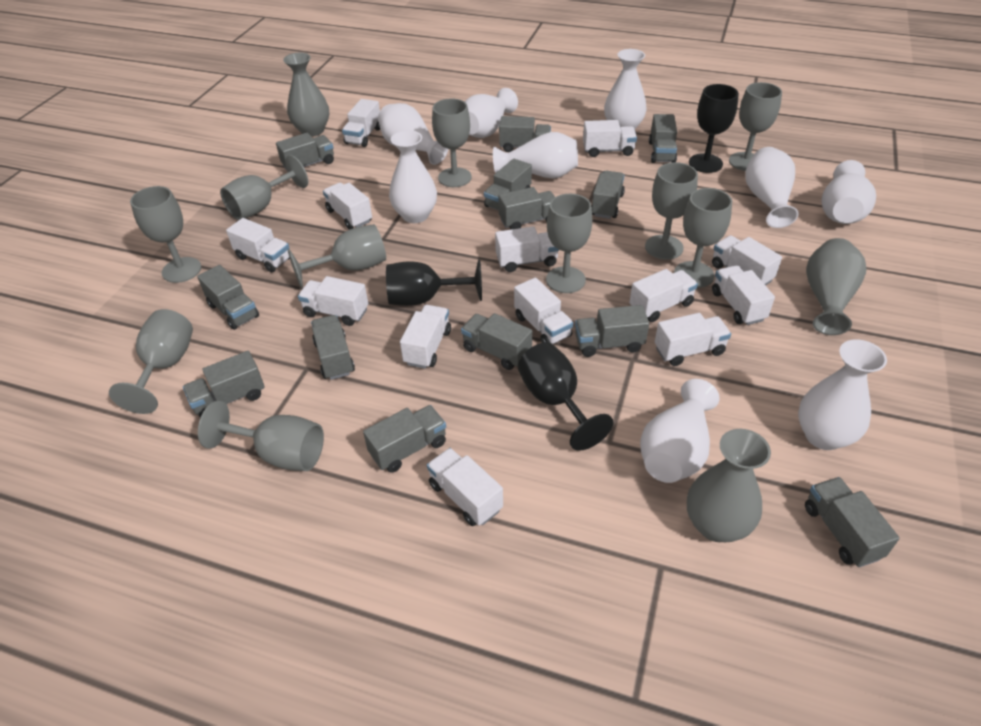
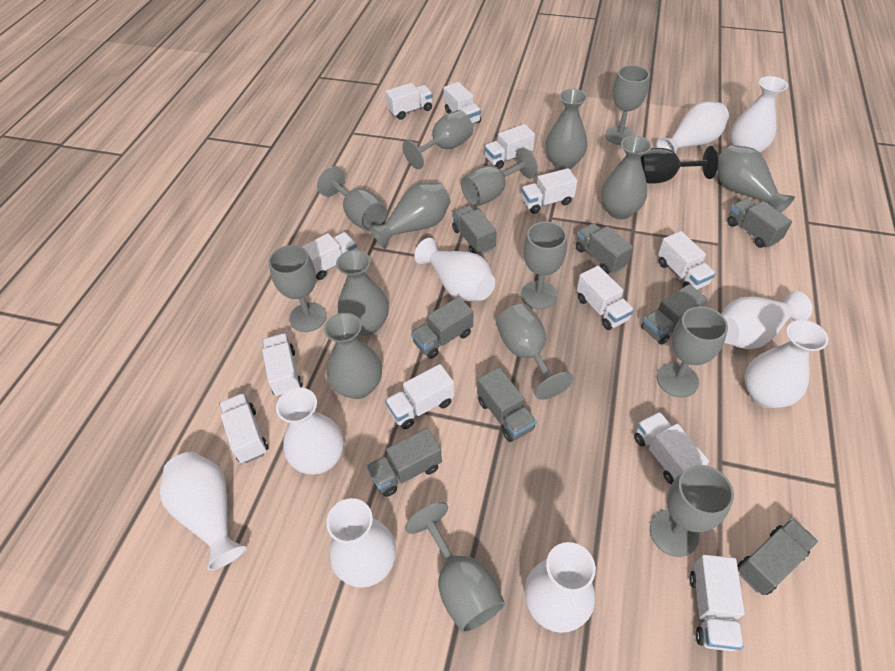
black goblet: [386,260,482,306] [518,343,614,451] [689,84,739,173] = 3 -> [641,146,719,184] = 1
grey truck: [183,351,265,418] [197,265,259,330] [276,133,334,171] [311,315,355,380] [363,405,446,473] [461,313,532,370] [484,159,532,210] [498,187,555,230] [499,116,551,152] [575,305,649,357] [592,171,625,219] [649,114,677,163] [805,477,900,567] = 13 -> [367,428,442,497] [411,297,473,359] [452,206,497,255] [477,367,536,442] [576,223,633,274] [641,284,708,345] [727,198,792,248] [738,518,818,595] = 8
grey vase: [283,53,329,137] [687,429,771,542] [806,238,867,335] = 3 -> [324,313,382,399] [336,250,389,335] [369,182,451,249] [546,89,587,170] [601,135,652,219] [717,145,795,213] = 6
white truck: [226,218,290,273] [298,276,368,326] [323,183,372,230] [342,99,380,147] [400,305,451,369] [427,448,503,526] [495,226,559,272] [514,277,573,344] [583,120,637,157] [629,269,698,322] [655,313,731,366] [712,235,782,286] [712,265,775,325] = 13 -> [219,393,268,463] [262,333,302,397] [302,232,357,280] [385,83,433,120] [385,364,455,429] [443,82,481,124] [484,124,535,169] [521,168,577,214] [577,266,634,330] [634,412,709,484] [658,231,716,289] [689,555,744,651] = 12

